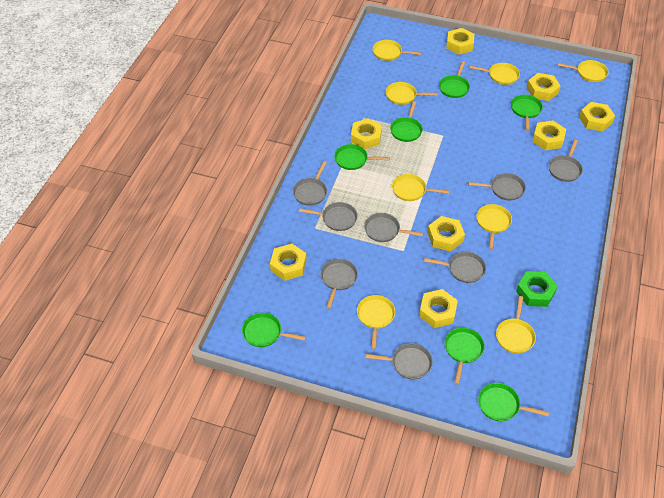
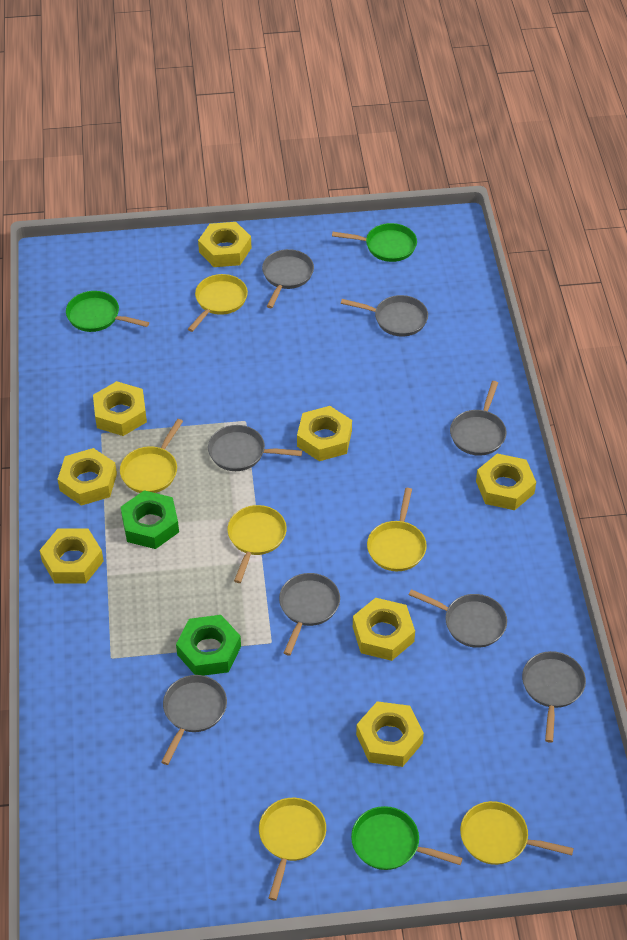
green nut: [516,271,558,307] = 1 -> [121,490,179,549] [176,615,241,676] = 2
green pan: [242,313,306,347] [334,144,390,170] [390,101,423,142] [439,61,470,98] [445,328,485,384] [478,383,549,421] [511,95,543,130] = 7 -> [66,291,149,332] [332,223,417,262] [351,806,463,870] = 3
yellow pan: [357,295,395,350] [373,40,422,61] [386,82,438,105] [392,174,450,201] [469,63,520,85] [477,204,512,249] [496,296,536,354] [557,60,609,82] = 8 -> [120,419,183,493] [188,274,248,332] [227,505,287,583] [259,798,326,901] [367,488,427,571] [460,801,574,865] = 6

